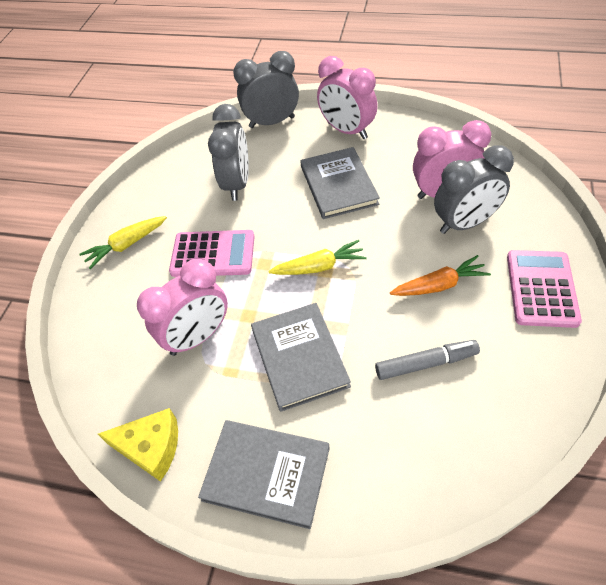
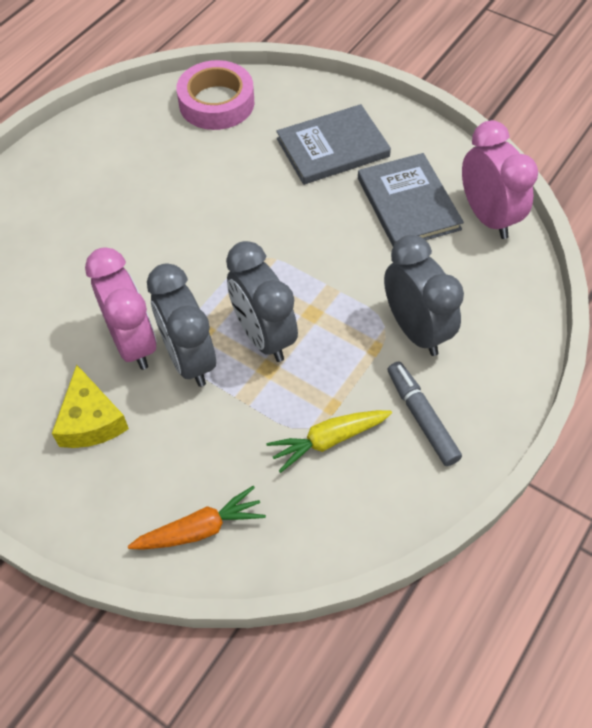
grey book: [198,420,330,529] [251,303,351,412] [300,147,380,219] = 3 -> [276,104,391,185] [358,153,464,246] = 2
pink calculator: [169,230,255,277] [507,250,582,328] = 2 -> none = 0
pink clock: [137,259,228,356] [317,56,378,139] [413,120,491,199] = 3 -> [85,247,157,370] [462,120,538,239] = 2
pink tape: none = 0 -> [176,60,254,130] = 1
yellow carrot: [79,216,167,269] [268,240,367,275] = 2 -> [266,410,392,473] = 1

